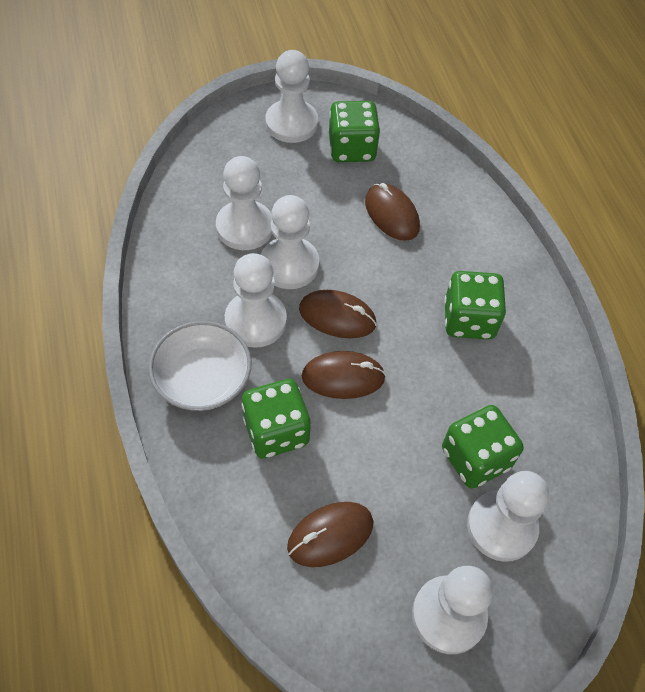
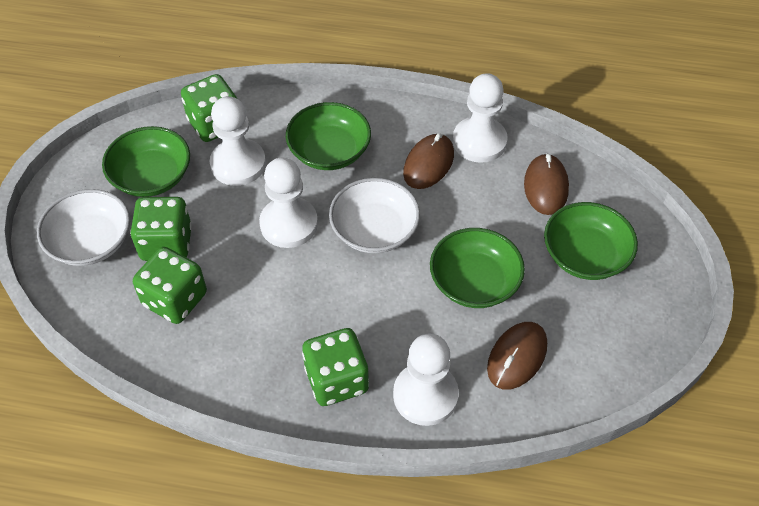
brown mouse: [287,502,373,567] [299,290,377,338] [302,351,386,399] [365,183,420,241] = 4 -> [403,133,454,189] [487,322,547,390] [524,153,569,215] = 3
green bowl: none = 0 -> [102,126,190,197] [286,102,371,170] [430,228,525,308] [544,202,638,280] = 4
white bowl: [149,321,252,411] = 1 -> [37,189,130,266] [329,178,420,253] = 2
white pawn: [216,156,272,250] [225,253,287,348] [261,195,319,289] [265,50,318,143] [412,566,493,654] [467,471,549,562] = 6 -> [210,96,266,186] [259,157,318,248] [393,334,459,426] [453,73,508,163] = 4

